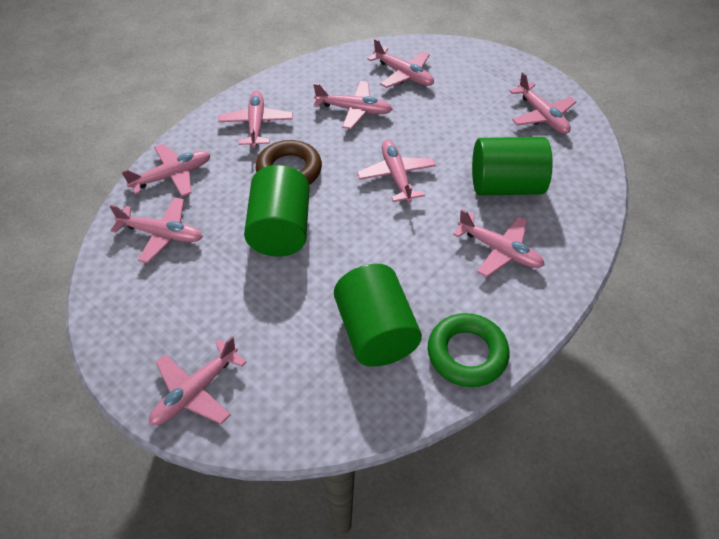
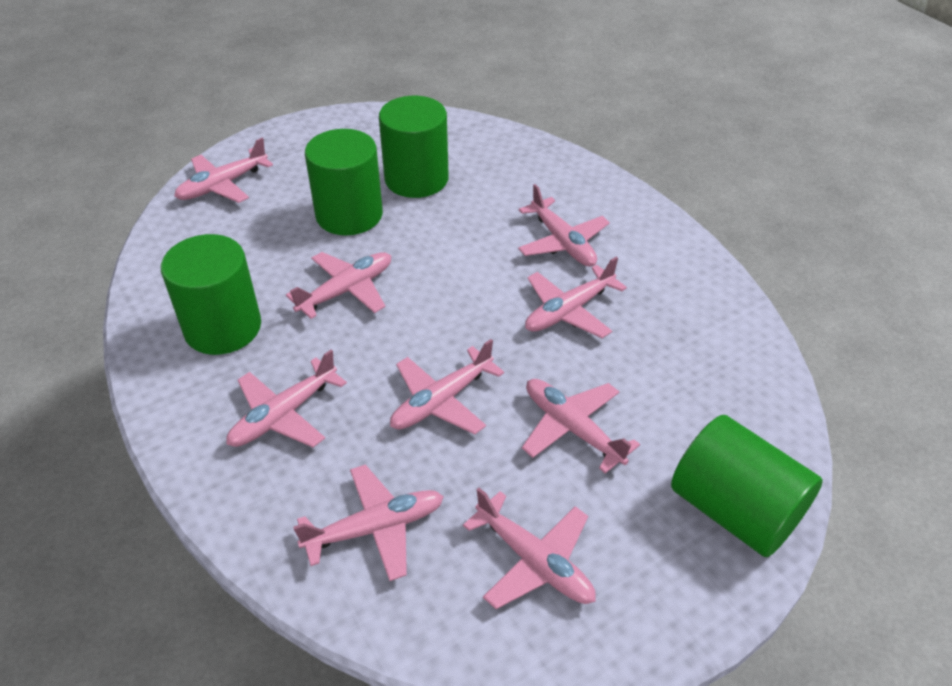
brown ring: [256,140,322,185] = 1 -> none = 0
green cylinder: [244,165,310,257] [334,264,422,367] [472,137,553,196] = 3 -> [161,234,261,355] [305,129,383,235] [379,96,449,198] [671,415,823,557] = 4
green ring: [428,313,510,387] = 1 -> none = 0

